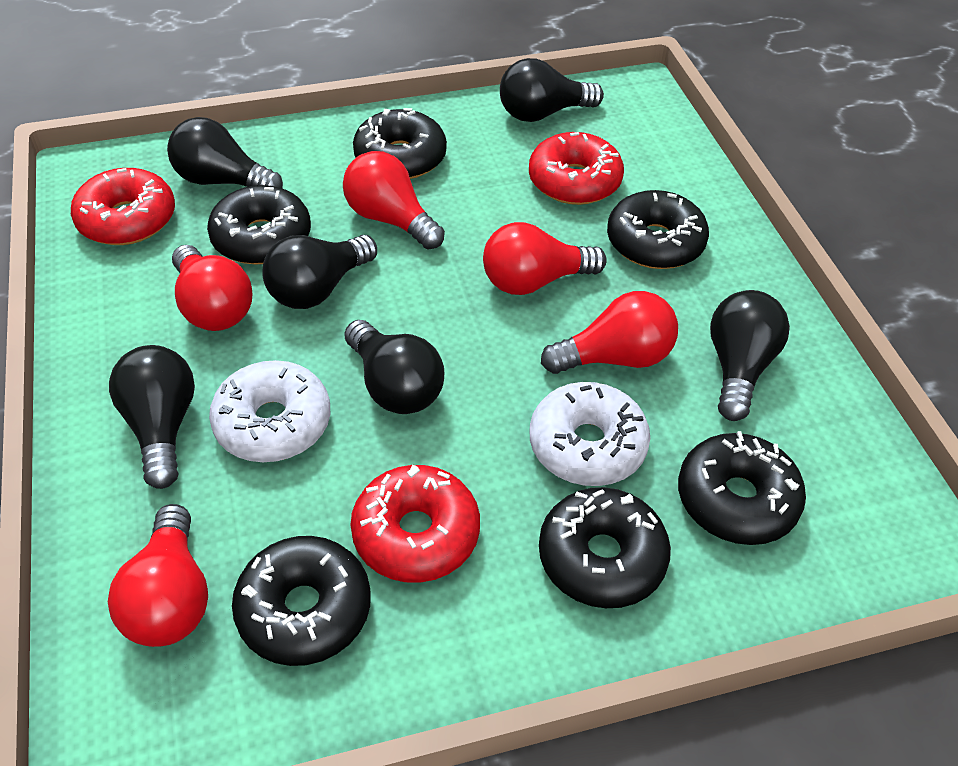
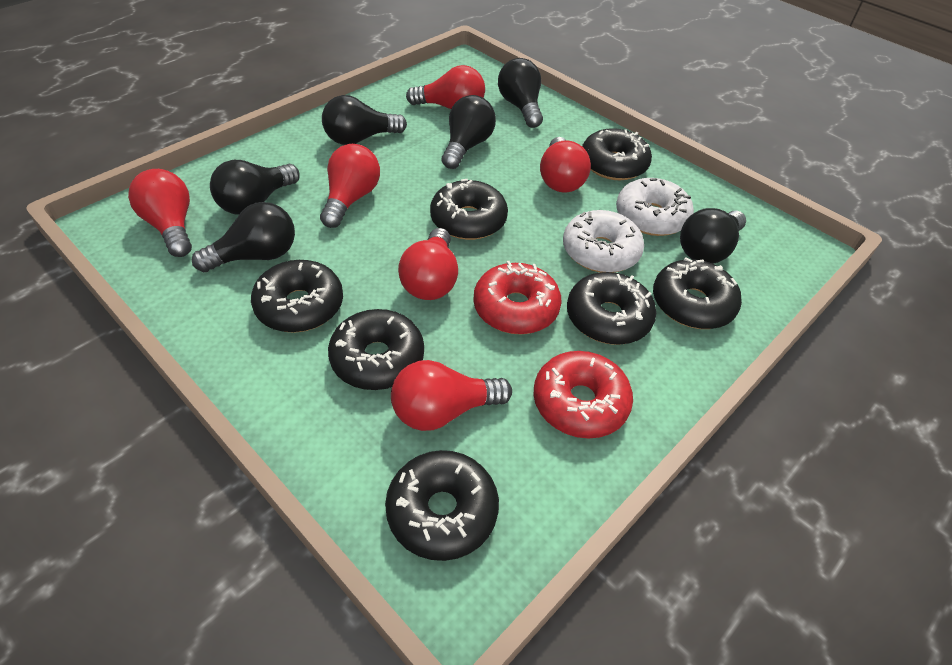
black donut: [207,185,311,265] [232,536,371,666] [353,108,447,179] [539,487,671,608] [607,190,709,269] [678,431,806,545] = 6 -> [251,260,343,333] [328,309,424,390] [385,450,499,561] [430,179,508,240] [567,272,656,345] [582,128,652,180] [653,257,742,329] = 7
red donut: [71,168,175,245] [350,465,480,583] [529,132,624,205] = 3 -> [473,261,562,334] [534,351,633,439] = 2
red light bulb: [108,504,208,647] [172,245,252,331] [343,151,445,250] [483,222,607,295] [541,291,678,374] = 5 -> [128,169,192,257] [320,144,380,228] [391,360,512,431] [398,228,458,300] [406,65,485,109] [540,137,591,193] = 6

